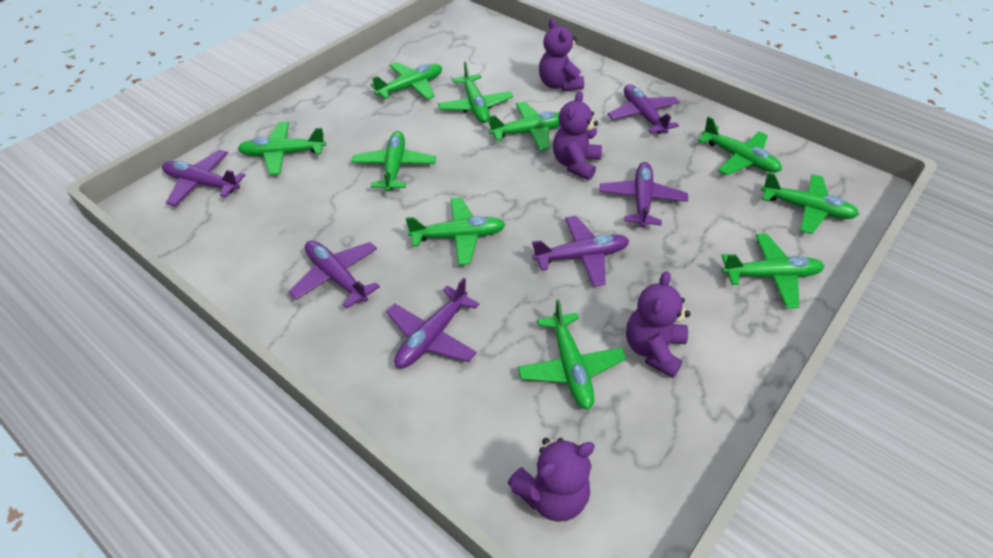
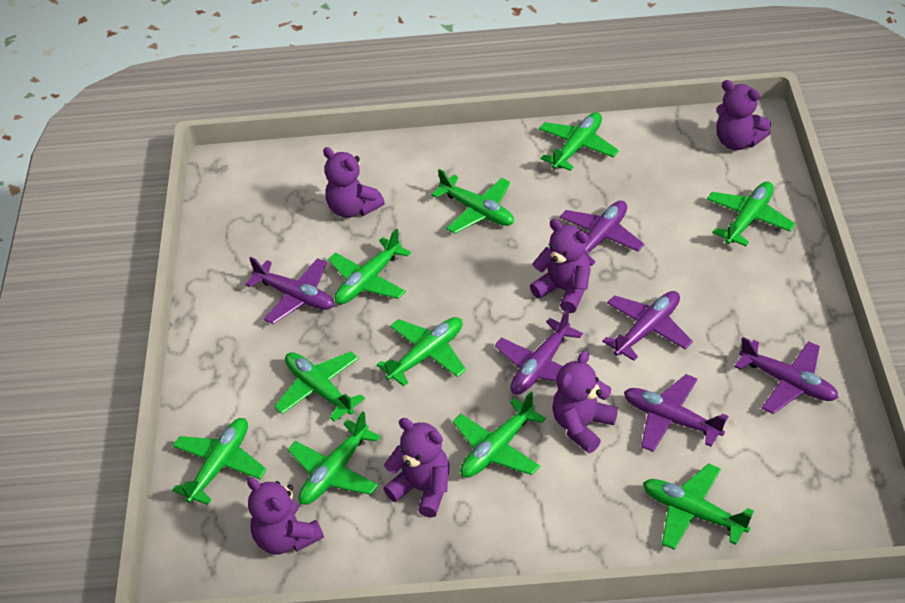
purple teddy bear: [508,438,595,522] [539,18,584,91] [553,91,602,180] [626,271,690,378] = 4 -> [247,477,324,554] [323,147,385,218] [384,418,449,518] [530,219,591,313] [552,351,618,453] [716,80,771,150] = 6

